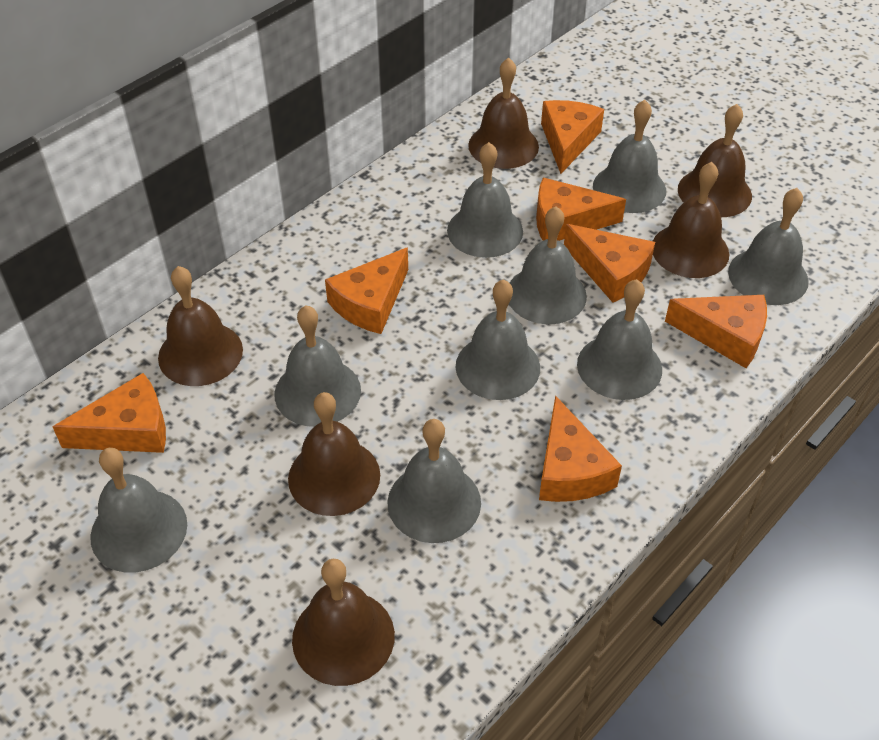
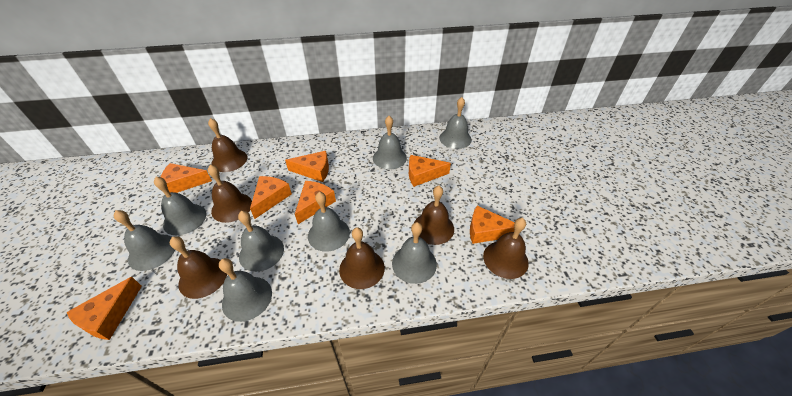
grey bell: [90,448,187,573] [274,305,361,427] [387,419,481,543] [447,142,523,258] [456,279,540,400] [509,206,587,324] [577,279,662,400] [593,100,666,213] [728,188,809,305] = 9 -> [114,210,175,271] [154,177,206,235] [219,258,272,322] [238,211,284,272] [308,192,350,252] [373,116,407,169] [392,222,437,284] [439,97,472,149] = 8

